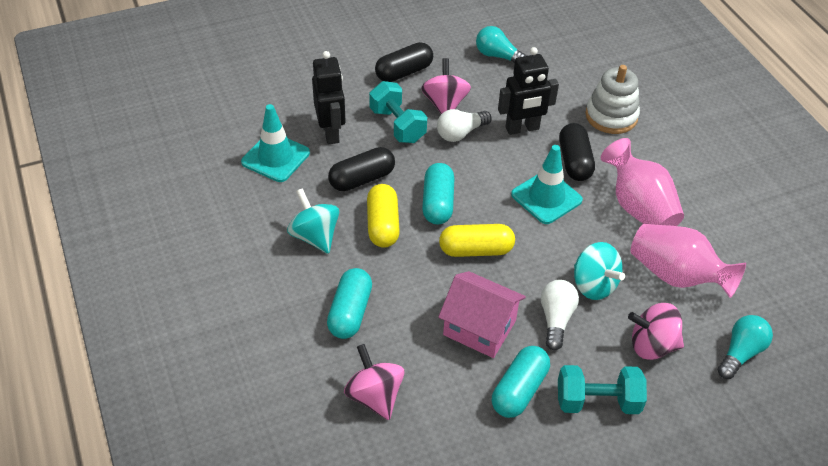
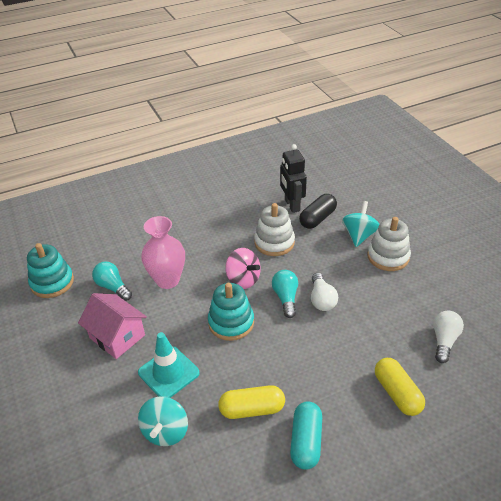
black capsule: [328,147,395,191] [375,42,433,82] [559,123,595,181] = 3 -> [299,194,337,229] = 1
black robot: [312,51,346,144] [498,47,559,135] = 2 -> [280,144,307,213] = 1
pink spinning top: [344,344,404,420] [421,58,471,114] [628,303,684,360] = 3 -> [225,248,261,289] = 1
pink vase: [601,138,684,226] [630,224,746,298] = 2 -> [141,216,185,289] = 1
turquoise capsule: [327,268,372,339] [422,163,454,225] [492,346,550,418] = 3 -> [290,401,322,470] = 1
turquoise dumbbell: [369,81,427,143] [558,365,647,414] = 2 -> none = 0
turquoise stacking toy: none = 0 -> [27,243,74,298] [208,283,254,341] = 2
turquoise traffic cone: [241,104,310,182] [511,145,583,224] = 2 -> [138,332,200,398] = 1
white stacking toy: [585,65,640,134] = 1 -> [254,203,295,256] [367,217,411,271] = 2

